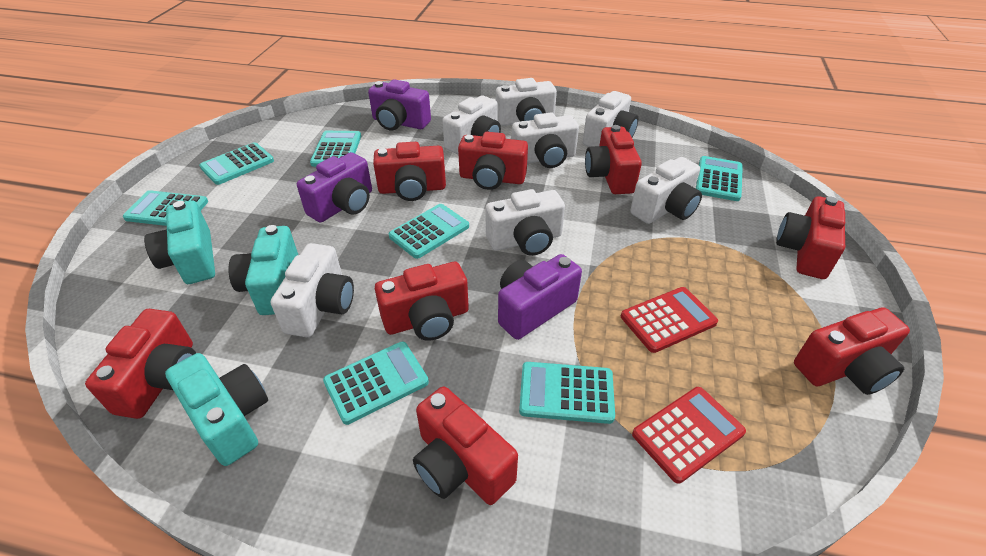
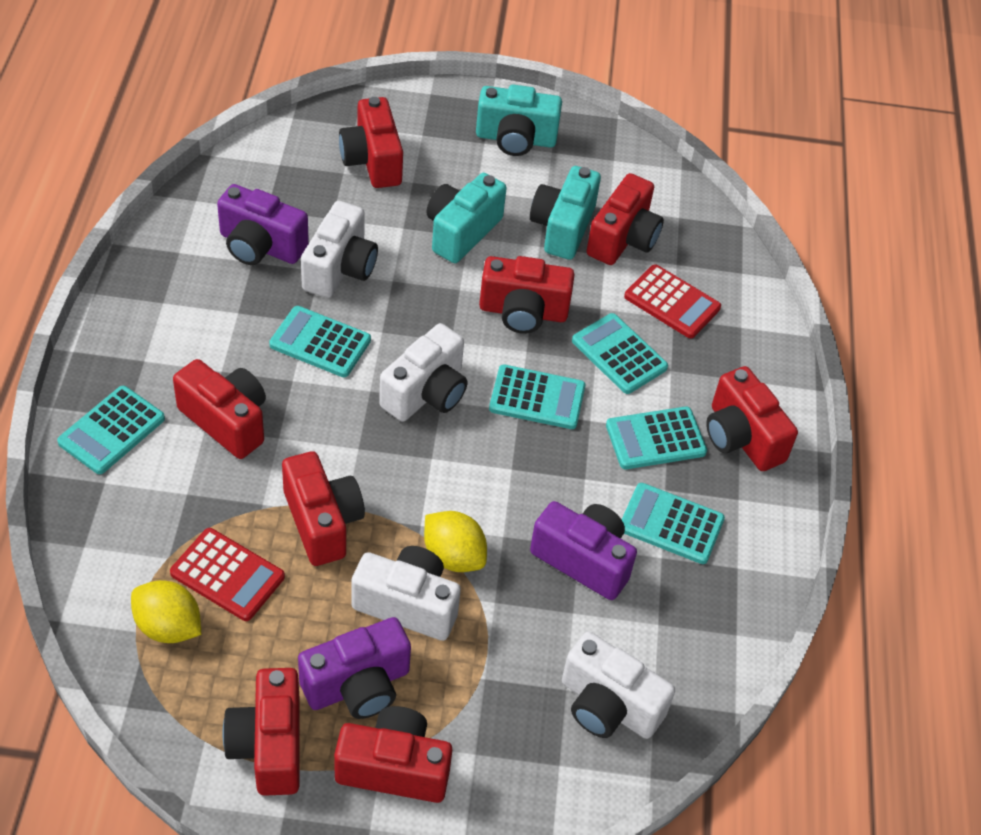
turquoise calculator: [123,190,208,226] [199,142,274,185] [310,131,361,167] [323,342,429,425] [389,204,469,259] [519,362,615,424] [696,156,743,201] = 7 -> [57,386,165,474] [269,306,371,377] [489,364,585,429] [572,313,668,394] [606,407,707,469] [621,483,725,564] = 6
white camera: [271,243,354,337] [442,96,501,155] [485,189,565,256] [496,78,557,126] [512,113,579,168] [583,91,638,147] [630,157,702,224] = 7 -> [301,201,378,298] [351,546,461,641] [379,323,468,422] [562,631,675,739] = 4
yellow lemon: none = 0 -> [131,580,201,643] [424,511,487,572] = 2

